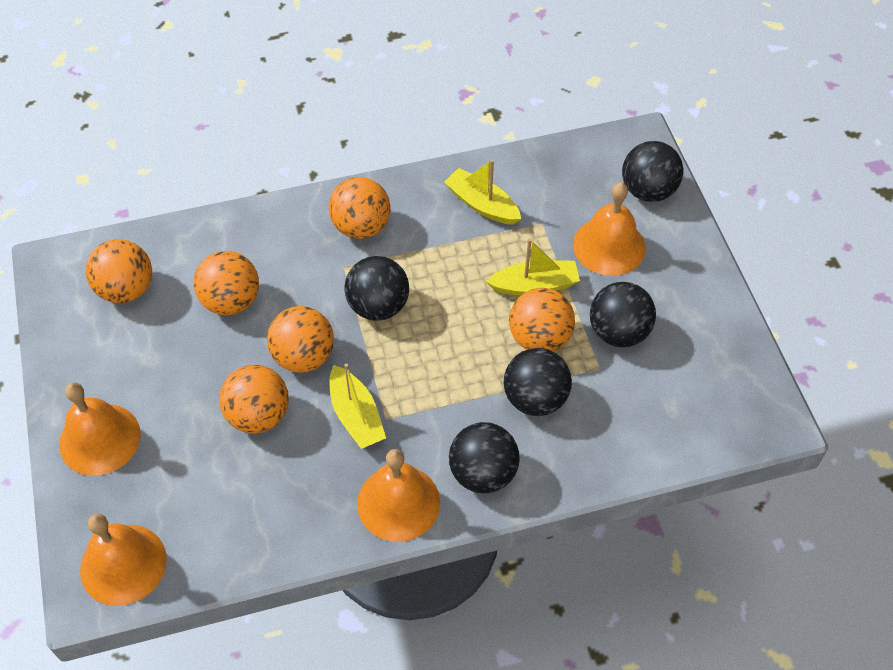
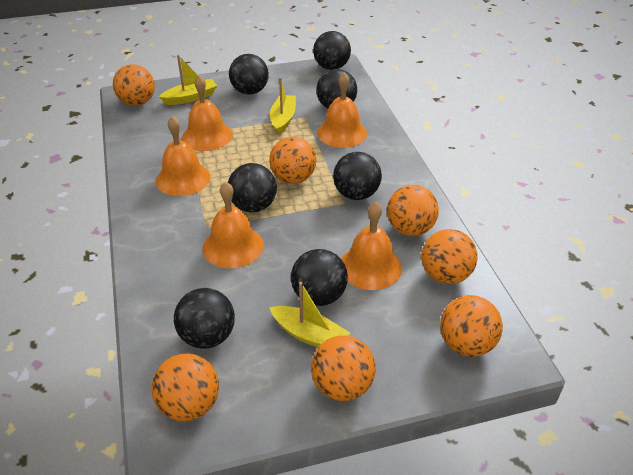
black ball: [344,256,409,321] [449,422,520,493] [504,348,572,416] [590,282,656,347] [622,141,683,202] = 5 -> [174,288,235,349] [228,163,277,212] [229,54,269,95] [291,249,348,306] [313,31,351,70] [316,69,357,109] [333,152,382,200] = 7
orange ball: [86,239,152,303] [194,251,259,315] [219,365,289,434] [267,306,334,373] [329,177,391,239] [509,288,575,352] = 6 -> [113,64,155,106] [151,354,219,421] [269,137,316,184] [311,335,376,401] [387,185,439,236] [422,229,478,284] [440,295,503,357] = 7
orange bell: [59,382,141,476] [80,514,167,606] [357,449,440,542] [573,182,645,276] = 4 -> [156,116,210,196] [182,75,233,151] [203,182,264,268] [317,72,367,148] [341,202,402,290] = 5

